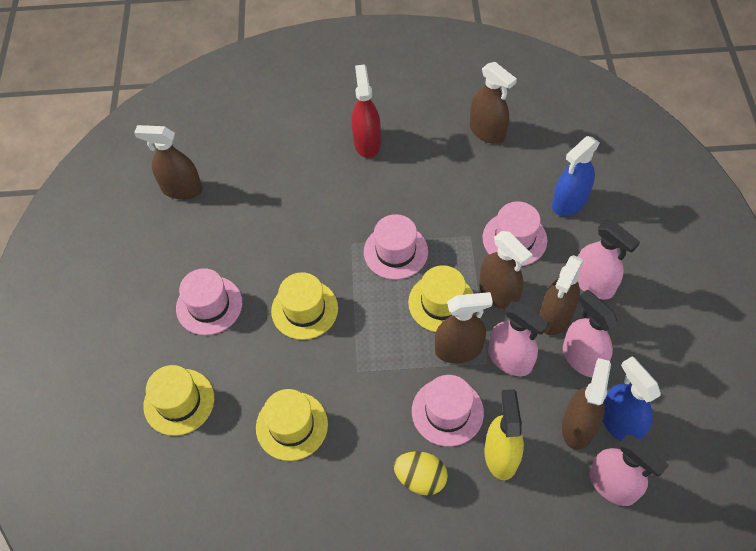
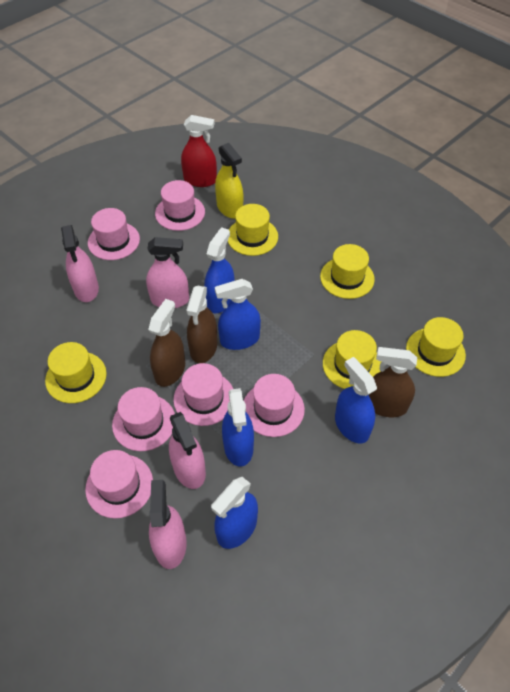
blue spray bottle: [552,136,600,216] [603,356,661,442] = 2 -> [204,227,235,313] [211,477,258,549] [215,279,261,350] [222,388,254,466] [335,357,377,444] = 5
brown spray bottle: [134,125,202,200] [435,292,493,363] [470,62,517,144] [479,231,533,310] [539,255,584,335] [562,358,611,450] = 6 -> [148,299,185,387] [186,286,218,363] [369,347,417,417] = 3
pink hat: [176,268,242,335] [364,214,428,280] [412,375,484,447] [483,202,547,266] = 4 -> [85,450,153,518] [88,208,140,260] [112,387,175,451] [155,180,205,231] [173,363,233,426] [244,374,305,437] = 6
yellow egg: [394,452,448,495] = 1 -> none = 0
yellow hat: [144,365,214,436] [256,389,328,461] [271,272,338,340] [408,265,474,332] = 4 -> [45,342,107,403] [228,204,278,256] [320,244,375,299] [323,330,381,389] [406,317,466,377] = 5

